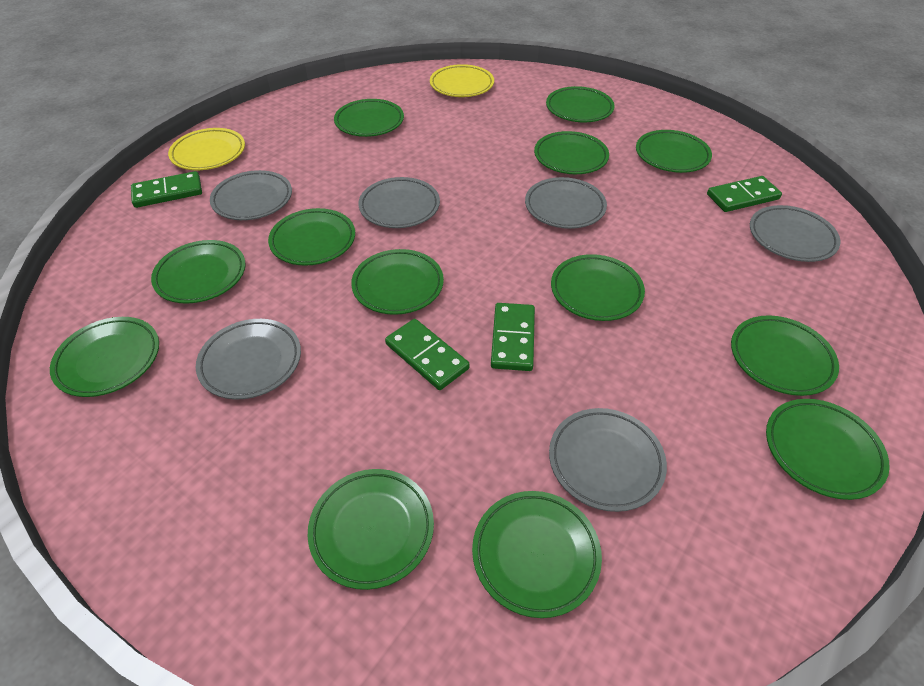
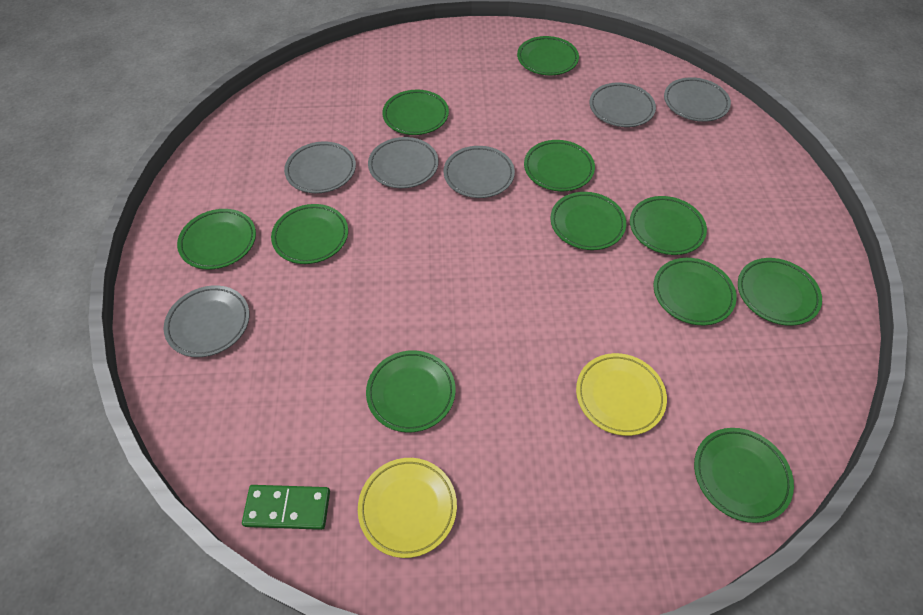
green domino: [131,171,202,208] [385,319,470,390] [491,303,535,371] [707,176,782,212] = 4 -> [242,485,330,530] = 1
green plate: [50,317,159,397] [151,240,246,304] [268,208,355,266] [308,469,434,590] [334,99,404,137] [351,249,444,315] [472,491,602,618] [534,131,609,174] [546,86,615,122] [551,254,645,321] [636,130,712,173] [731,316,839,396] [766,399,890,500] = 13 -> [177,209,256,270] [271,204,348,264] [366,350,456,432] [382,90,449,135] [517,36,579,76] [524,140,595,191] [550,192,626,250] [630,196,707,255] [653,258,737,325] [694,428,794,523] [738,258,822,326] = 11

